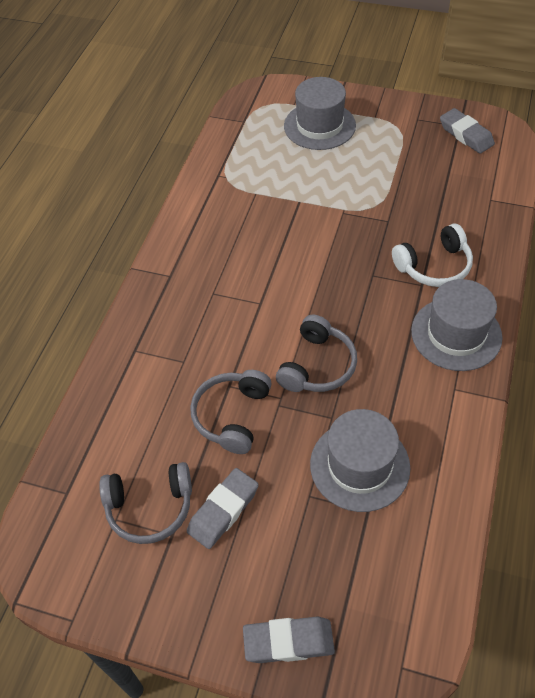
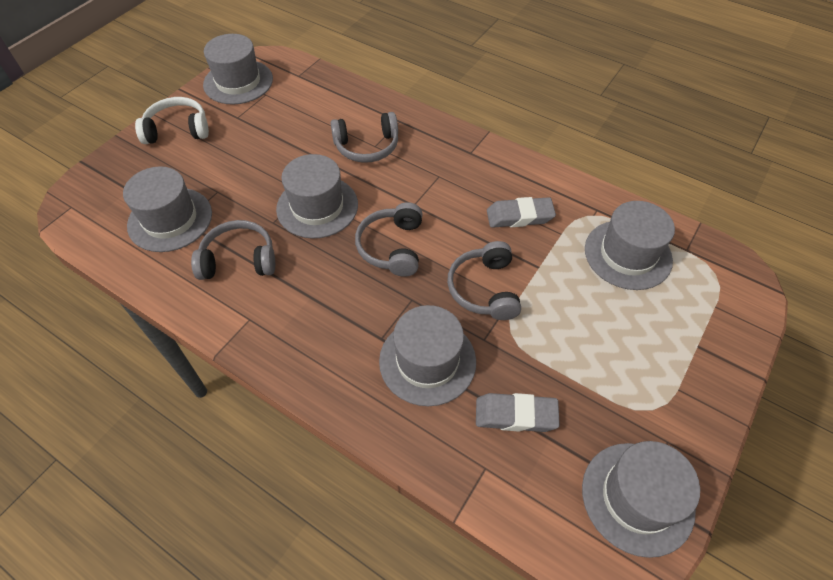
grey eraser: [187,468,259,549] [243,616,335,663] [440,108,495,154] = 3 -> [476,393,560,432] [487,197,556,228] = 2
grey hat: [284,77,356,150] [310,409,410,512] [411,279,503,371] = 3 -> [123,167,212,252] [203,34,273,105] [276,154,358,238] [379,305,476,406] [582,441,700,558] [585,201,675,290] = 6
grey headphones: [99,462,192,544] [190,370,272,454] [276,315,357,392] = 3 -> [191,220,275,280] [331,112,398,163] [355,202,422,277] [447,241,521,320] = 4

